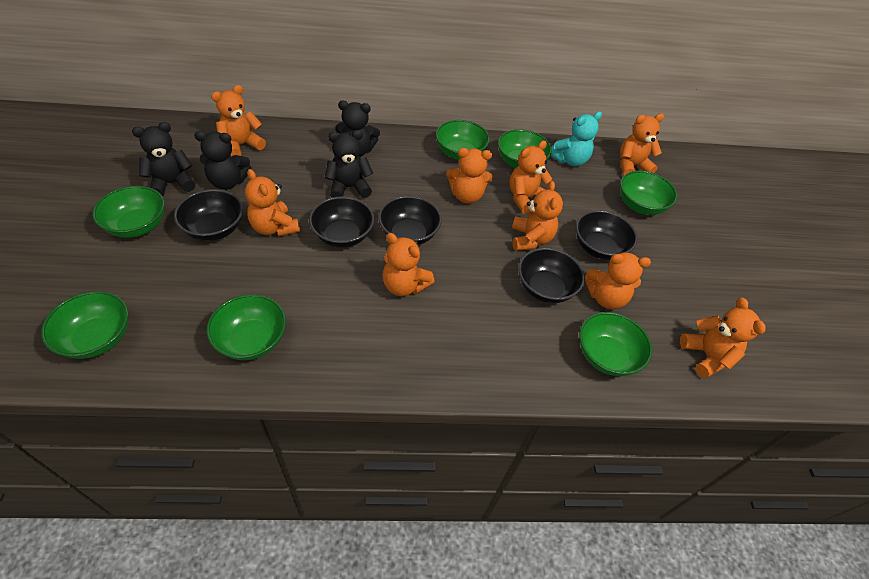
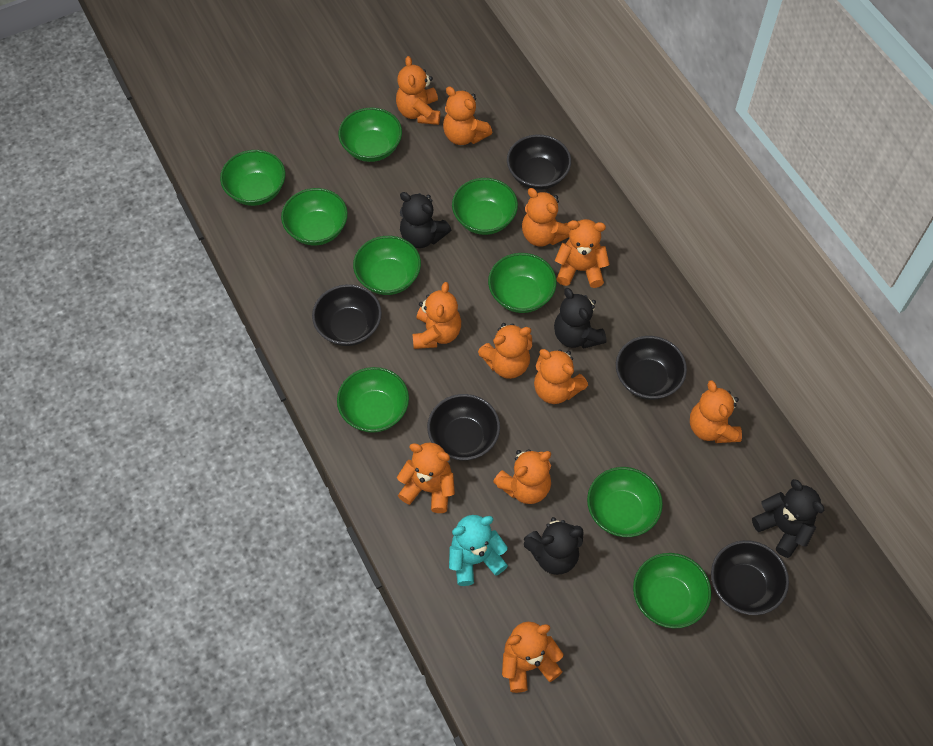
green bowl: [41,291,129,359] [92,186,165,238] [206,294,286,360] [436,120,490,160] [498,129,552,168] [579,312,652,376] [620,171,678,215] = 7 -> [220,150,286,206] [281,188,348,245] [337,367,409,433] [338,107,402,162] [353,236,421,295] [452,178,518,235] [488,253,557,313] [587,467,663,537] [633,553,711,629] = 9
orange teddy bear: [211,85,266,156] [245,169,300,237] [382,233,435,296] [446,148,493,204] [509,141,552,214] [512,181,563,251] [585,252,651,309] [620,113,664,176] [680,298,765,378] = 9 -> [396,56,440,125] [397,442,455,513] [412,282,461,349] [443,86,492,145] [478,323,532,379] [493,449,551,504] [502,622,564,693] [522,188,570,246] [534,349,588,404] [555,219,610,288] [690,380,742,443] = 11

